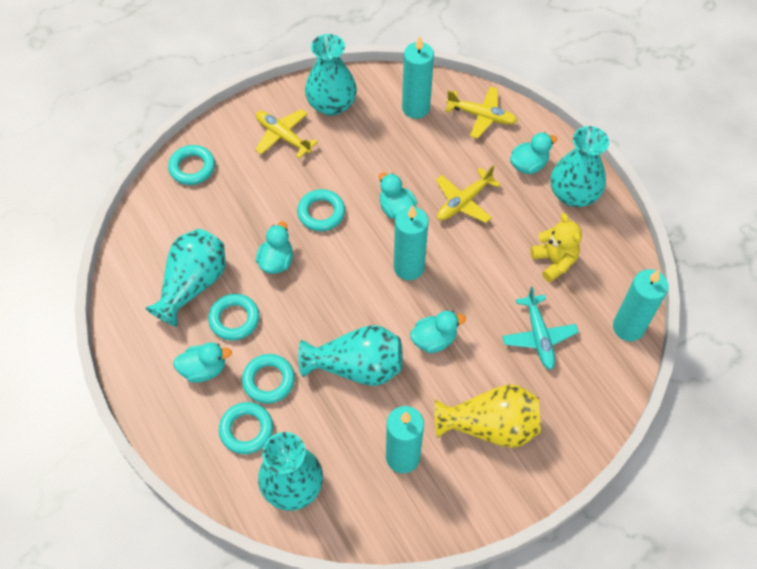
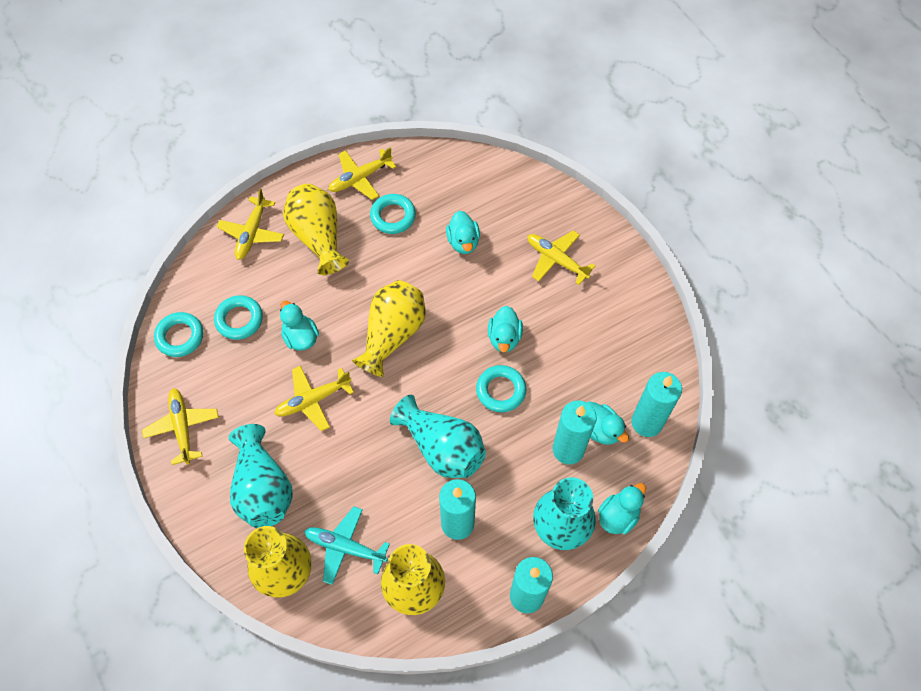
turquoise ring: [168,145,215,185] [208,294,260,341] [219,402,273,454] [242,354,295,404] [297,189,345,231] = 5 -> [154,312,203,357] [214,295,263,340] [370,194,416,234] [476,365,526,412] = 4
turquoise vase: [145,229,226,327] [258,432,323,511] [298,325,403,386] [305,34,357,116] [551,126,609,207] = 5 -> [229,424,293,528] [390,395,486,478] [533,477,596,550] = 3
yellow plane: [255,109,318,159] [436,165,500,223] [445,87,517,139] = 3 -> [142,388,219,465] [217,189,284,260] [274,366,354,431] [328,147,396,200] [527,230,595,285] = 5
yellow teddy bear: [531,213,582,282] = 1 -> none = 0
yellow vase: [435,384,541,448] = 1 -> [244,526,311,598] [283,184,349,275] [352,280,426,377] [381,544,445,615] = 4

